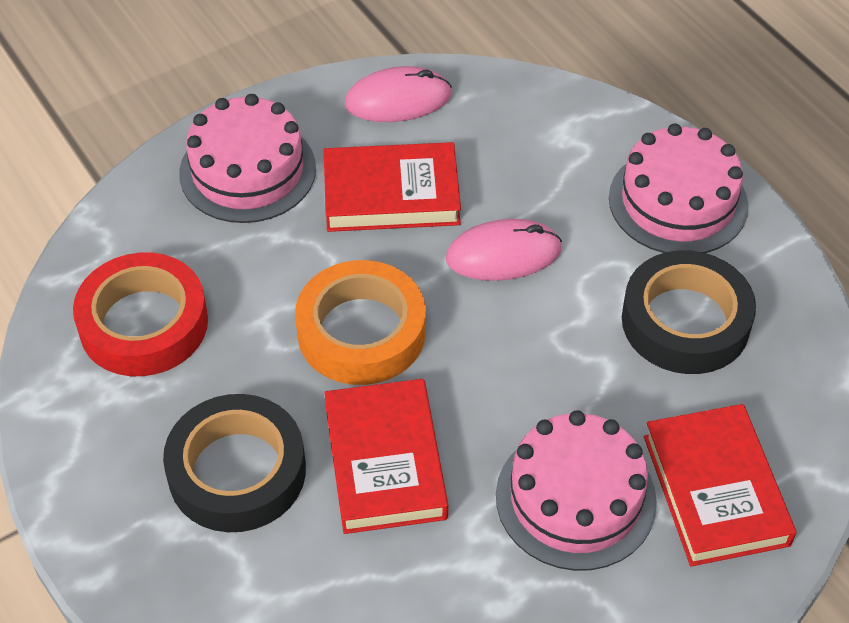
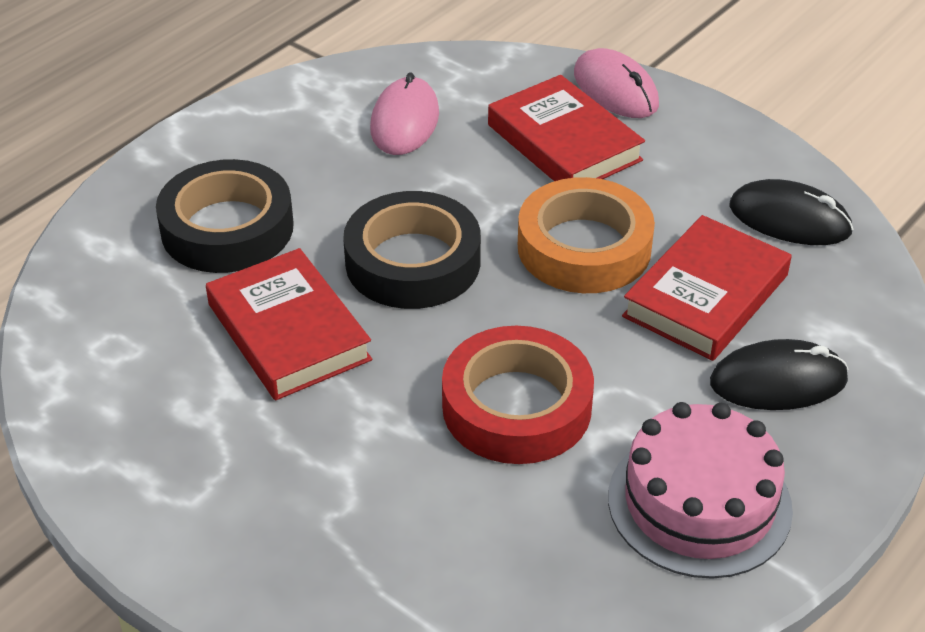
black mouse: none = 0 -> [710,339,848,410] [729,179,854,245] = 2
pink cake: [179,94,316,223] [496,410,657,571] [609,124,748,253] = 3 -> [608,402,793,579] = 1

